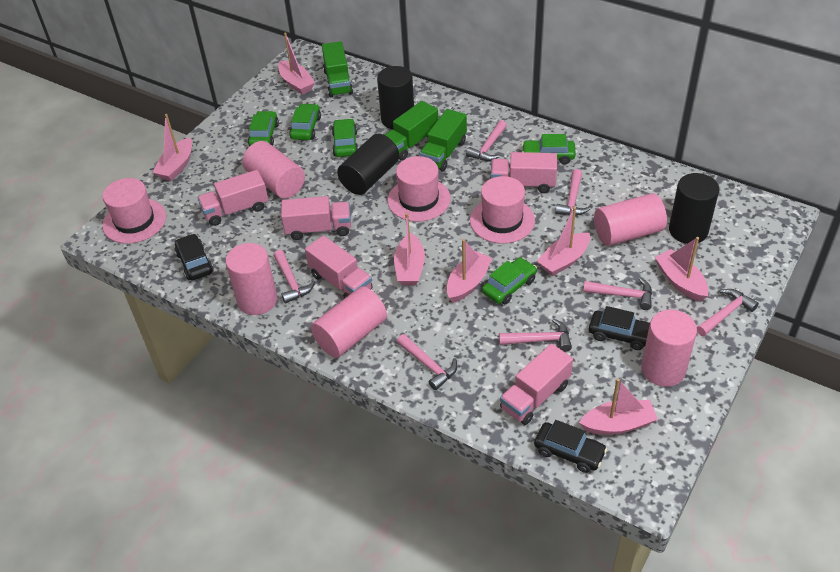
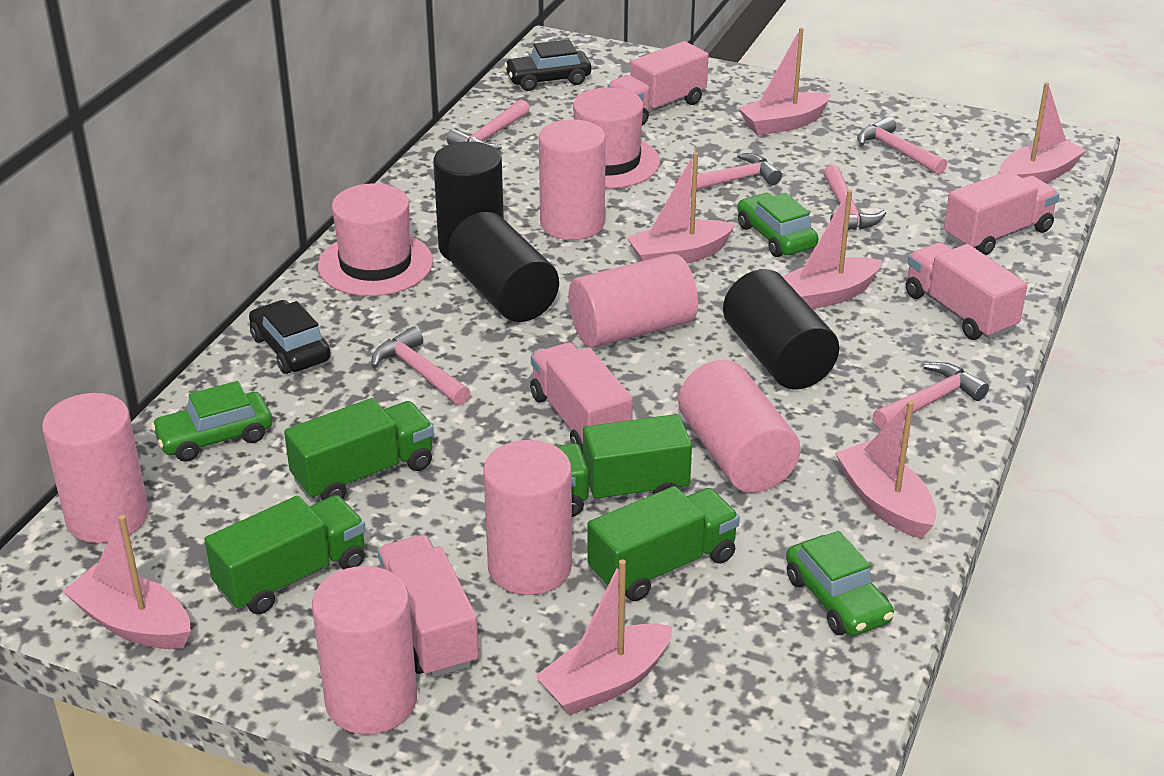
black car: [175,234,214,281] [534,420,607,473] [589,306,650,350] = 3 -> [249,300,331,374] [504,39,591,91] = 2
green car: [248,111,279,146] [289,103,321,140] [332,118,358,157] [482,257,537,304] [522,134,576,165] = 5 -> [151,381,272,462] [737,193,818,257] [786,531,894,636] = 3
green truck: [322,41,353,97] [385,101,438,161] [420,109,467,172] = 3 -> [205,495,366,614] [284,398,434,501] [556,414,692,517] [587,486,740,601] = 4
pink cylinder: [226,243,277,315] [243,141,305,199] [311,287,387,358] [594,193,667,246] [641,310,697,387] = 5 -> [42,393,149,543] [312,566,417,735] [483,440,572,595] [539,119,606,240] [569,254,698,348] [678,360,801,493] = 6
pink hammer: [273,250,315,304] [397,334,458,390] [466,120,507,161] [499,318,572,352] [555,169,591,215] [583,278,652,310] [697,289,759,336] = 7 -> [372,327,470,405] [447,99,530,150] [675,153,782,192] [823,165,886,230] [857,116,947,175] [873,362,989,430] = 6
pink hat: [102,178,166,244] [387,156,451,222] [470,176,535,244] = 3 -> [318,183,433,296] [573,88,660,189] = 2

